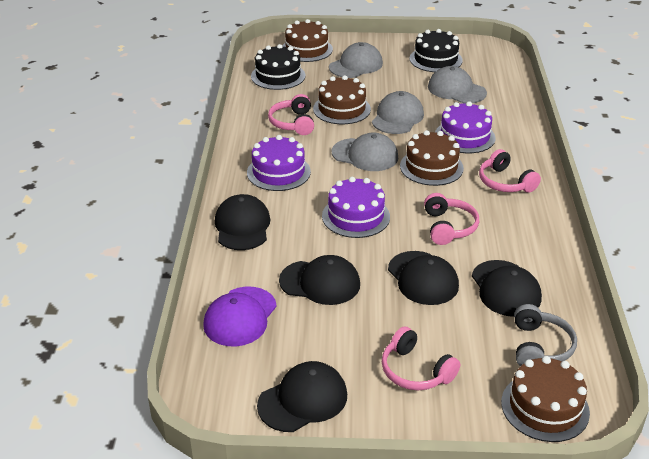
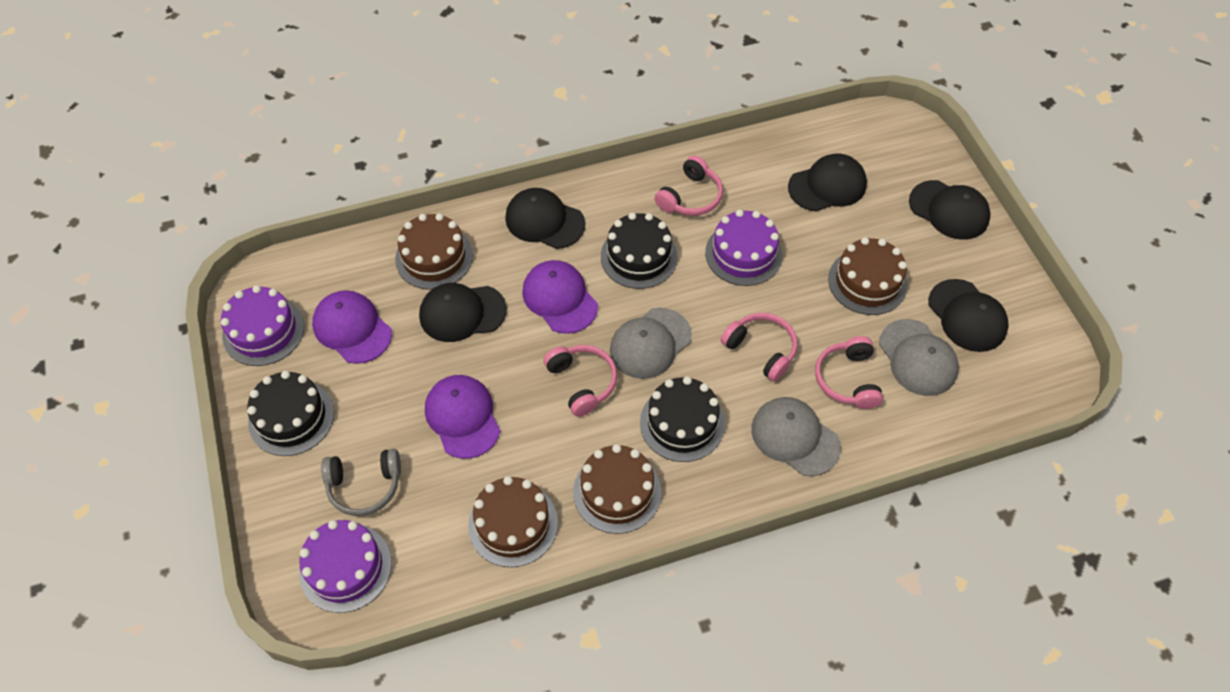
black cake: [251,44,305,90] [409,29,463,72] = 2 -> [247,371,334,456] [601,212,678,289] [640,376,725,462] = 3
grey cap: [329,42,383,78] [332,133,399,171] [372,91,424,134] [428,66,487,104] = 4 -> [610,308,692,379] [751,397,841,476] [879,319,959,396] = 3
purple cap: [203,287,277,346] = 1 -> [312,290,392,364] [425,375,500,459] [522,260,598,334] = 3

